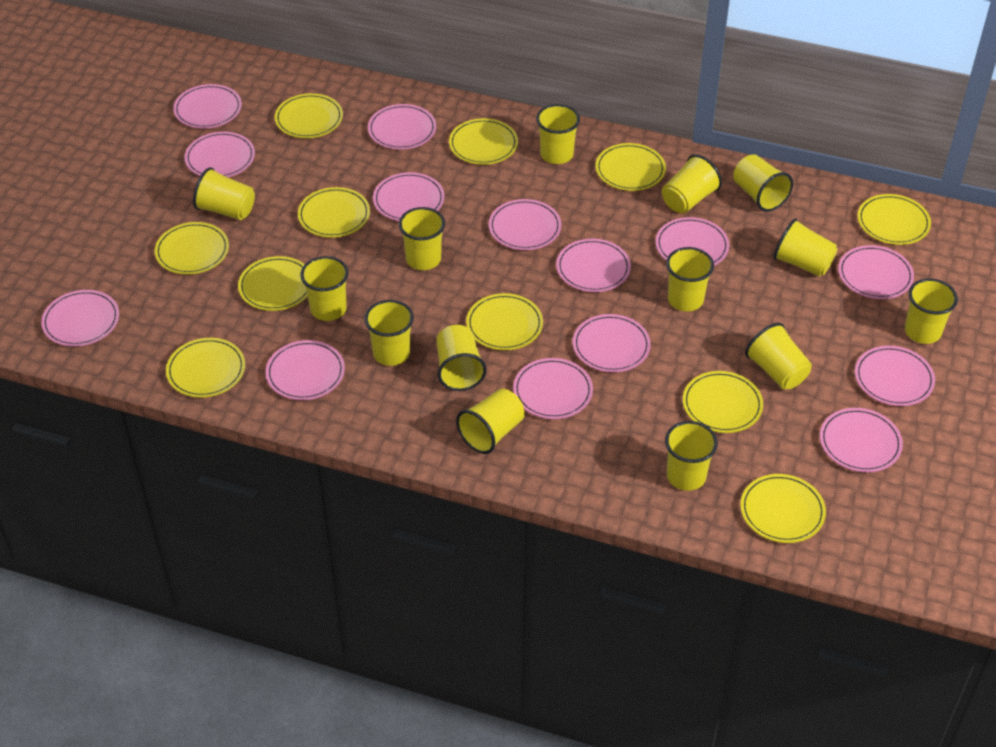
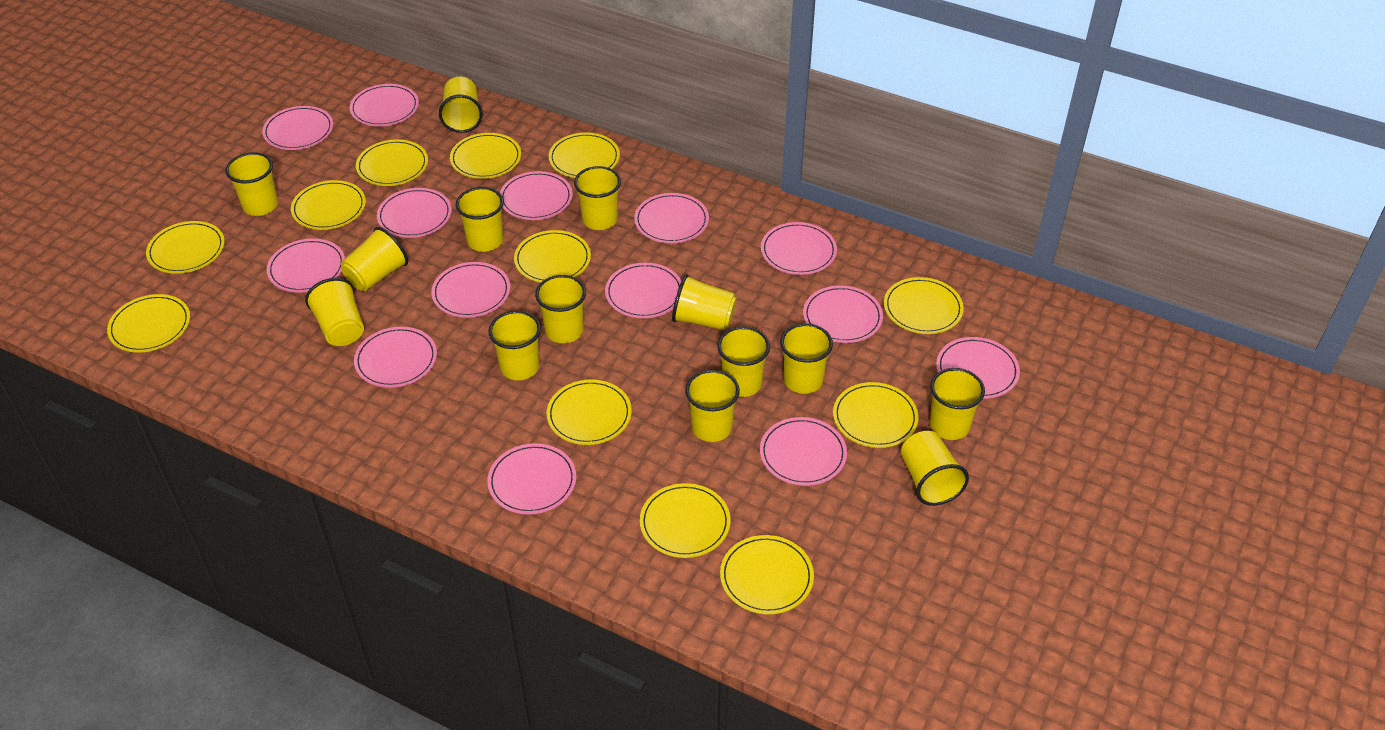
yellow plate: [155,222,229,275] [166,338,245,398] [238,256,308,311] [275,93,343,138] [298,187,370,238] [449,118,518,165] [466,293,543,350] [596,143,666,191] [683,371,763,433] [740,474,826,543] [857,194,931,245] = 11 -> [107,294,190,353] [146,221,225,274] [291,180,366,230] [356,140,428,186] [450,133,521,179] [514,230,591,283] [546,380,632,445] [549,132,620,178] [640,483,731,558] [720,535,814,614] [833,382,919,448] [884,277,964,334] = 12

